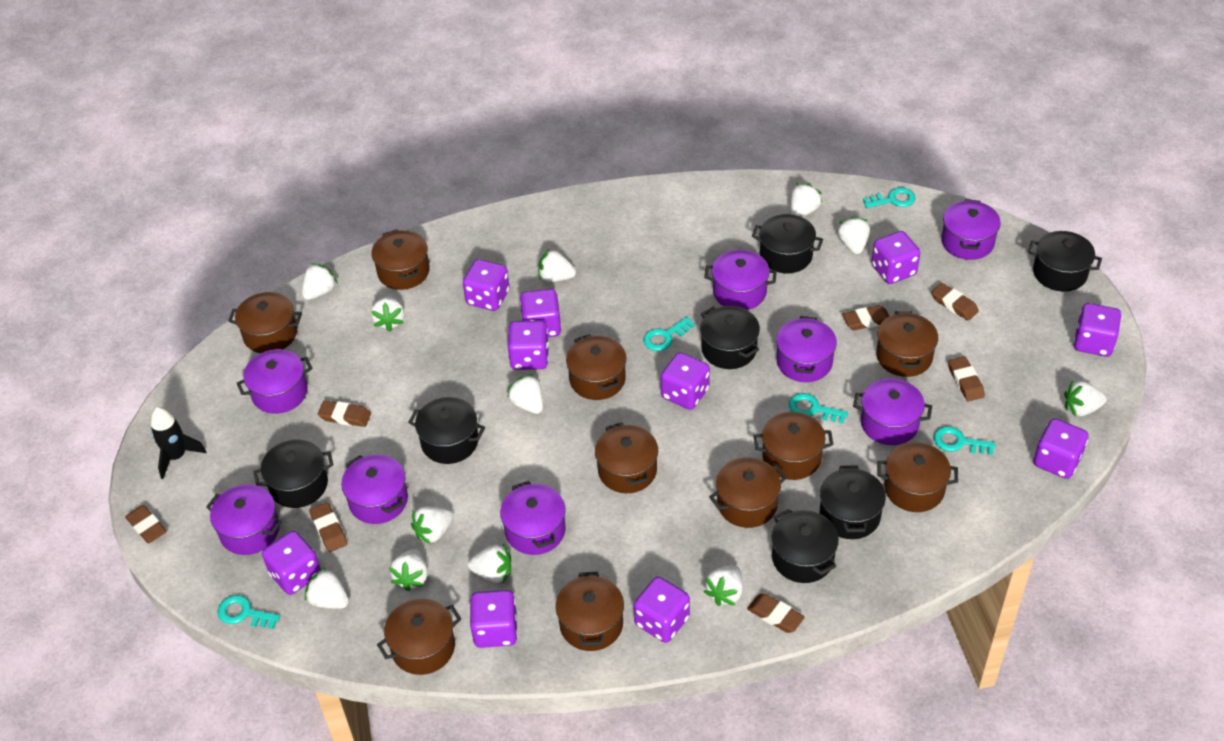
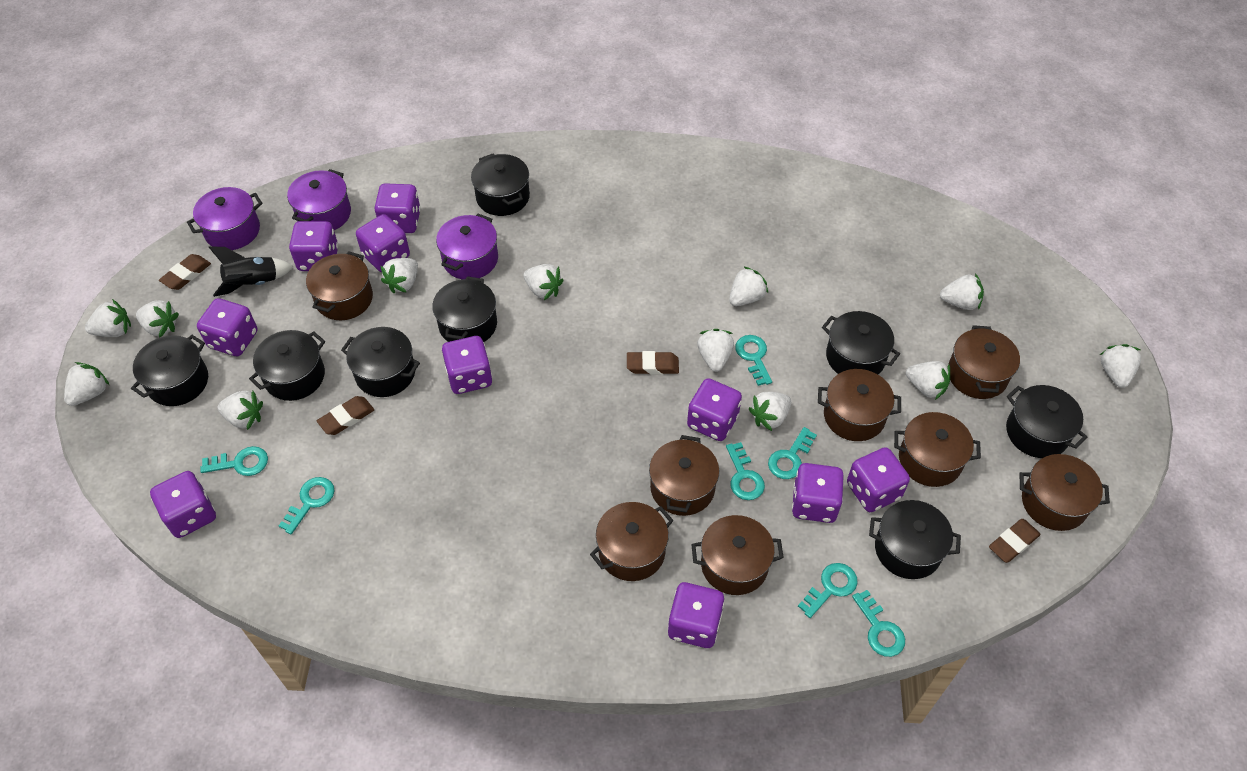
black pot: [253,440,334,508] [408,397,485,464] [700,306,760,369] [752,214,823,273] [771,509,839,583] [820,466,886,539] [1028,231,1102,292] = 7 -> [131,335,208,406] [249,330,325,401] [341,327,420,397] [432,276,497,342] [471,154,530,216] [822,311,900,374] [869,500,961,579] [1006,385,1088,458] = 8
brown eraser: [125,505,167,544] [309,502,347,552] [318,401,371,427] [747,593,805,633] [842,305,889,330] [931,283,979,321] [948,356,985,401] = 7 -> [159,254,211,290] [317,396,374,435] [627,351,679,375] [989,519,1041,563] = 4
brown pot: [228,292,302,353] [372,229,430,290] [377,599,461,675] [555,572,624,651] [566,334,626,400] [595,422,658,493] [709,458,787,528] [753,412,834,480] [876,311,938,377] [877,442,958,512] = 10 -> [306,251,373,320] [590,502,674,581] [649,435,719,516] [691,515,784,595] [818,369,901,441] [894,412,981,487] [949,325,1020,399] [1019,454,1110,531] = 8
purple pot: [206,484,282,555] [237,349,312,414] [341,455,408,524] [500,481,566,555] [704,250,777,310] [776,316,837,382] [853,378,932,445] [941,199,1001,260] = 8 -> [187,187,263,250] [287,169,351,230] [436,214,498,279] = 3
turquoise key: [217,595,280,629] [643,317,695,351] [789,393,848,423] [863,187,916,208] [934,426,996,455] = 5 -> [200,446,268,476] [279,477,334,534] [726,442,765,500] [735,335,772,386] [768,427,817,479] [798,563,858,618] [852,590,905,657] = 7

